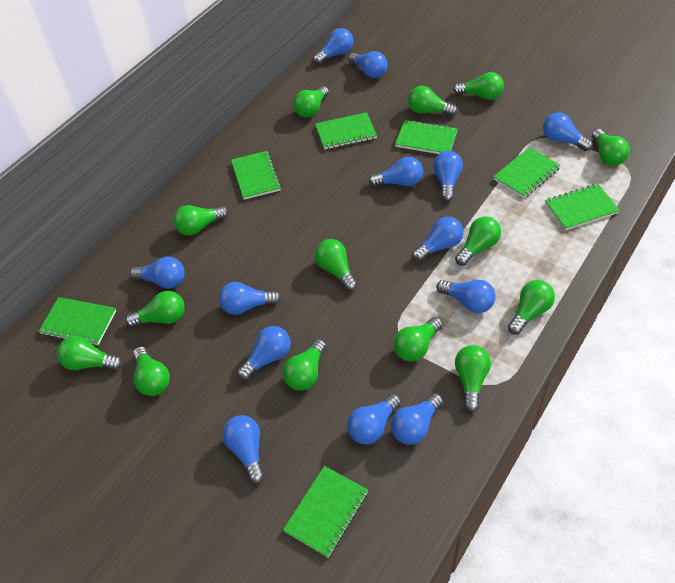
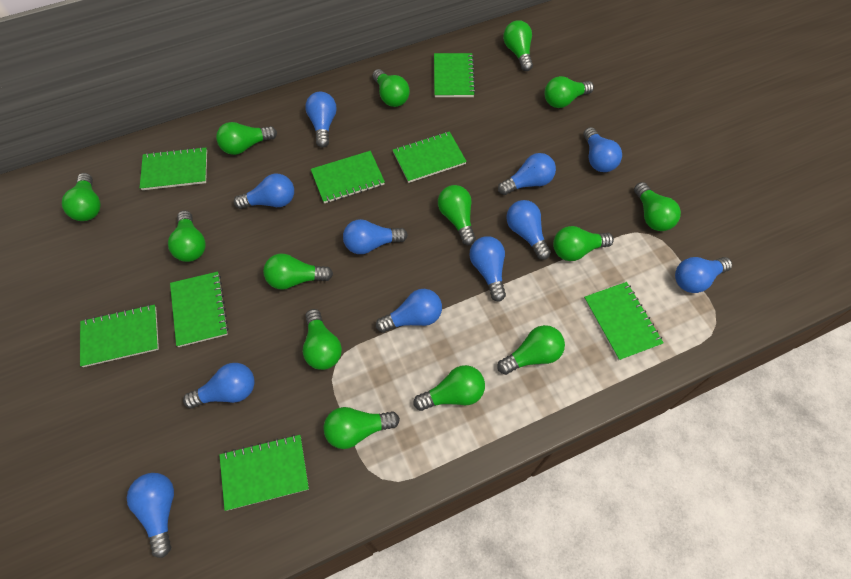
blue light bulb: [130,257,185,289] [219,282,281,315] [223,415,265,484] [237,326,291,380] [313,28,353,64] [347,393,401,444] [348,51,387,78] [369,157,423,187] [391,393,443,445] [412,217,464,262] [433,150,463,202] [436,280,495,313] [543,112,593,151] = 13 -> [127,473,174,558] [183,363,255,409] [234,174,294,209] [305,92,337,148] [343,219,408,254] [376,289,442,333] [469,236,506,302] [498,153,556,195] [506,200,551,260] [583,127,622,172] [675,257,732,293] = 11
green notebook: [38,297,116,345] [231,151,281,200] [283,466,368,557] [315,112,377,150] [395,120,458,154] [493,147,561,198] [545,183,620,230] = 7 -> [80,304,159,367] [140,147,207,190] [170,272,229,347] [219,435,309,511] [311,151,385,203] [393,131,467,183] [434,53,476,97] [584,282,664,361] = 8

